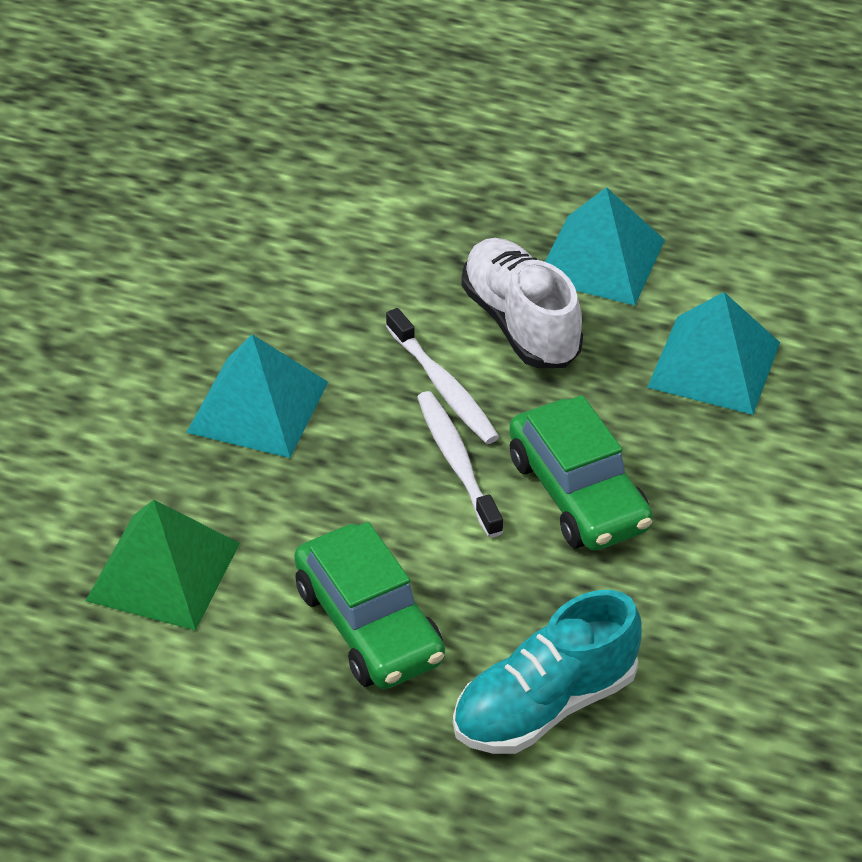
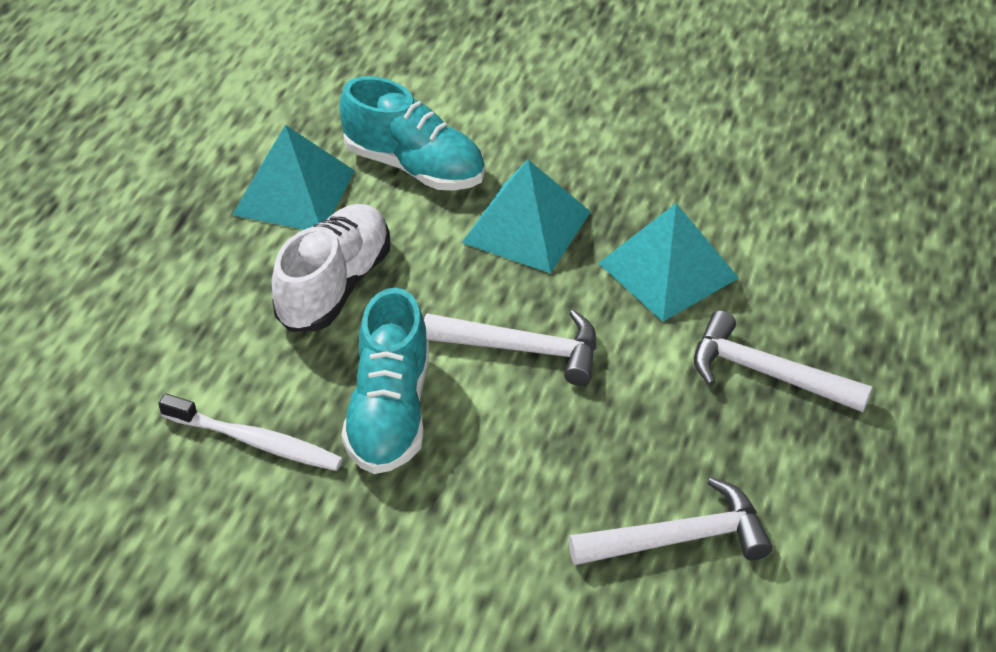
green car: [294,522,445,689] [509,395,653,551] = 2 -> none = 0
green pyramid: [85,500,240,630] = 1 -> none = 0
turquoise shoe: [453,590,642,754] = 1 -> [339,76,485,190] [342,288,429,474] = 2
white hammer: none = 0 -> [424,310,596,386] [569,477,772,565] [694,310,873,412] = 3
white toothbrush: [386,308,499,444] [417,391,504,537] = 2 -> [159,394,343,471] = 1

